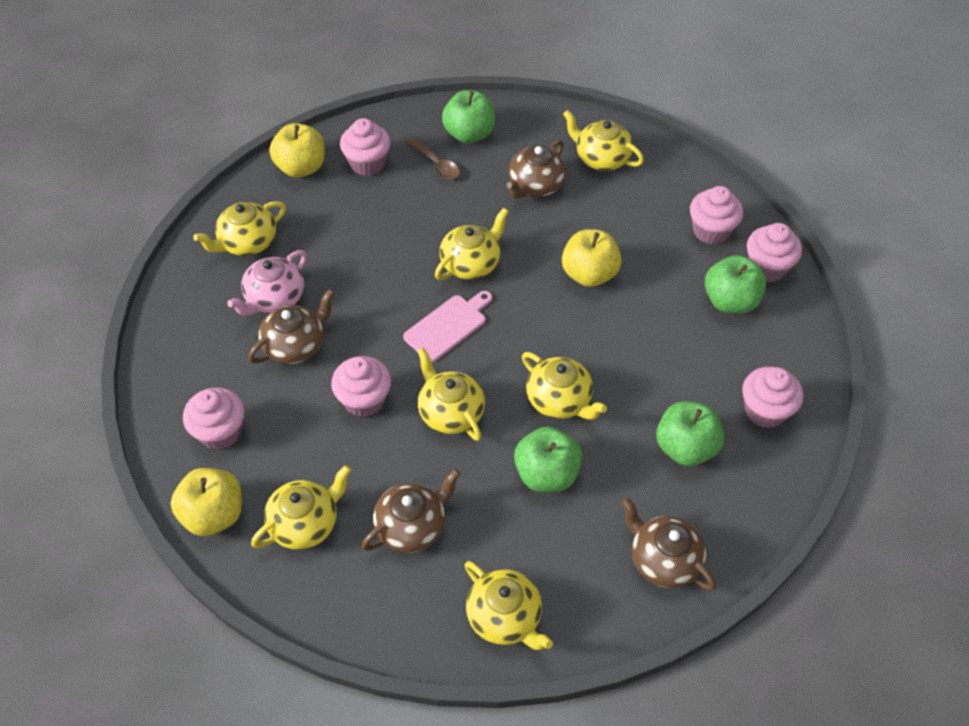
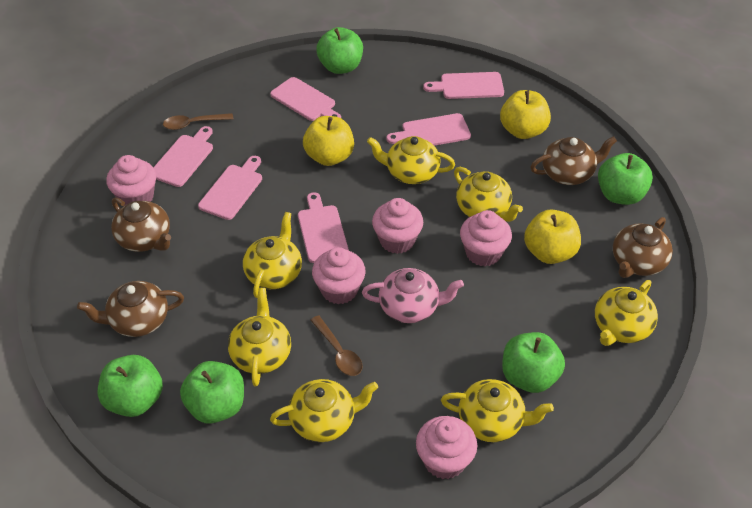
brown spoon: [405,137,460,179] = 1 -> [163,113,233,130] [311,315,363,376] = 2
green apple: [442,90,495,143] [514,426,582,492] [656,401,724,466] [705,255,767,314] = 4 -> [98,355,163,417] [180,361,244,424] [316,27,363,74] [502,332,565,393] [598,153,653,205] = 5
pink cupcake: [183,387,245,450] [331,356,391,417] [340,118,391,176] [690,186,743,245] [742,367,803,428] [747,223,802,282] = 6 -> [106,155,156,206] [312,247,366,304] [372,198,423,254] [416,416,477,479] [460,210,512,266] = 5
pink cutting board: [403,291,492,362] = 1 -> [153,126,213,187] [198,156,262,220] [270,77,341,121] [298,192,349,263] [386,113,471,146] [423,72,504,99] = 6

